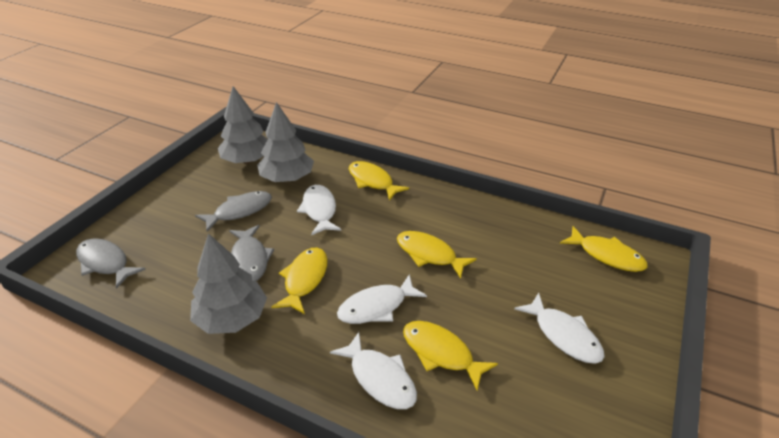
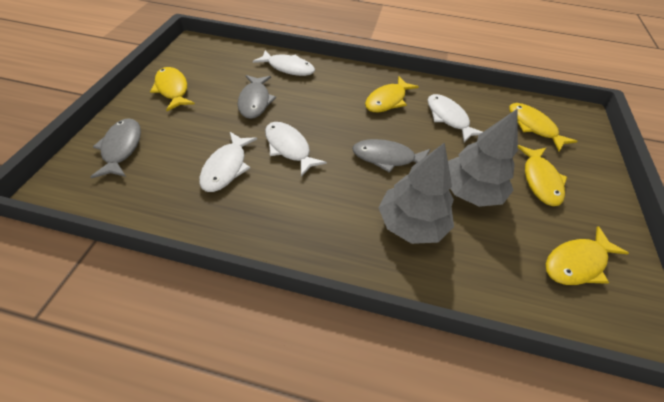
grey tree: [190,233,267,334] [218,86,268,164] [257,102,314,182] = 3 -> [379,142,454,244] [448,109,518,207] = 2

